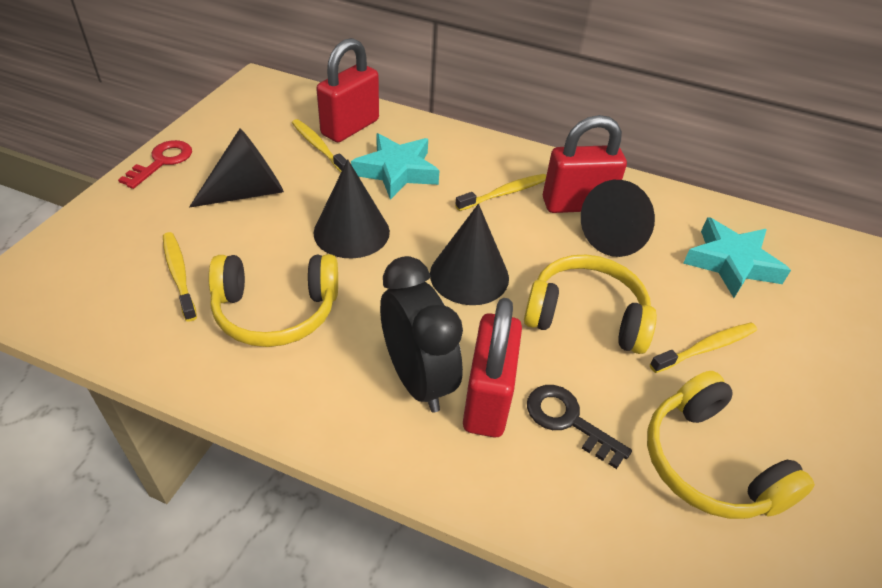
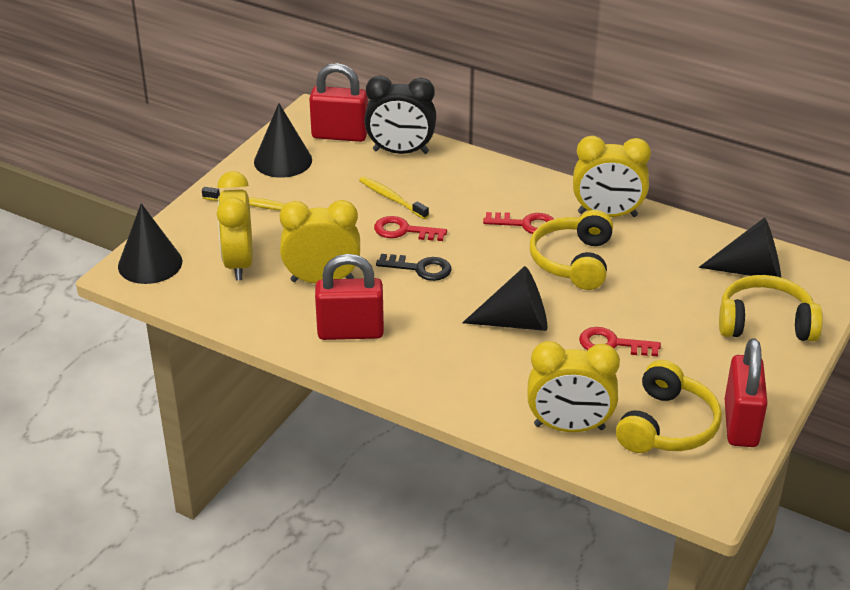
red key: [118,140,192,189] = 1 -> [374,216,447,241] [483,212,554,234] [579,327,661,356] = 3
turquoise star: [351,133,440,200] [683,217,791,298] = 2 -> none = 0
yellow clock: none = 0 -> [217,171,253,280] [280,200,360,284] [527,341,620,432] [573,136,651,217] = 4
yellow toothbrush: [163,232,197,322] [292,119,347,172] [455,174,546,211] [650,323,757,373] = 4 -> [202,187,285,211] [359,176,429,219] = 2

